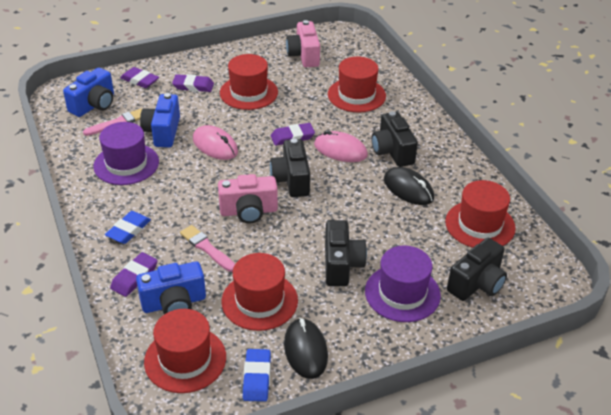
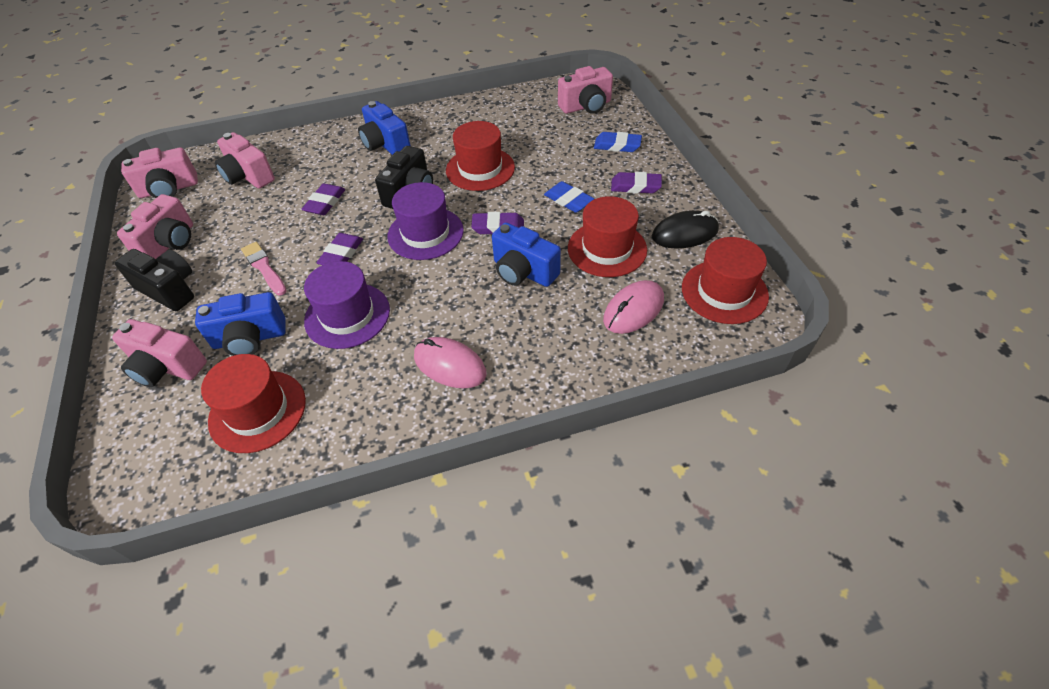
black camera: [270,138,310,197] [325,220,367,286] [372,111,418,167] [447,238,507,301] = 4 -> [115,249,194,311] [375,146,433,209] = 2
black mouse: [284,318,328,379] [384,167,434,205] = 2 -> [652,210,719,249] = 1
pink brush: [83,109,142,136] [180,225,235,272] = 2 -> [241,242,286,295] = 1
pink camera: [218,174,278,223] [286,20,320,67] = 2 -> [112,319,207,387] [117,194,193,259] [121,148,198,198] [215,132,275,189] [558,66,613,114] = 5
red hat: [144,309,226,393] [220,54,278,110] [221,253,298,331] [328,57,386,112] [445,180,516,248] = 5 -> [201,354,306,453] [446,121,515,191] [568,196,647,277] [682,237,769,324] = 4

